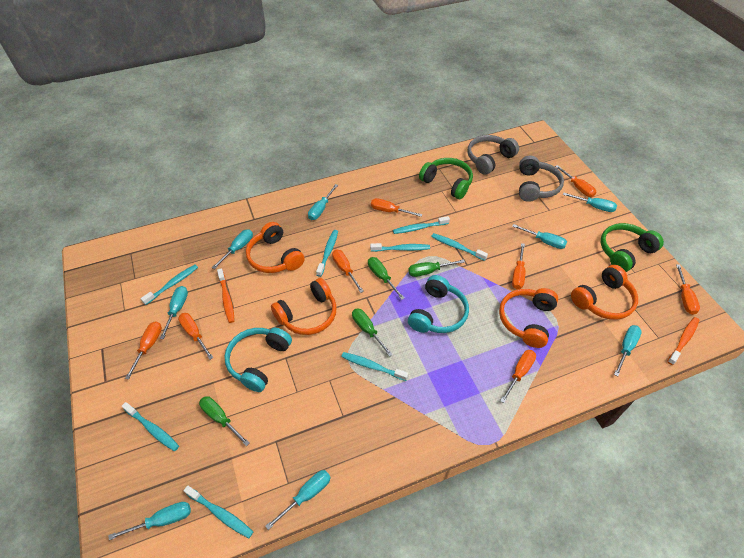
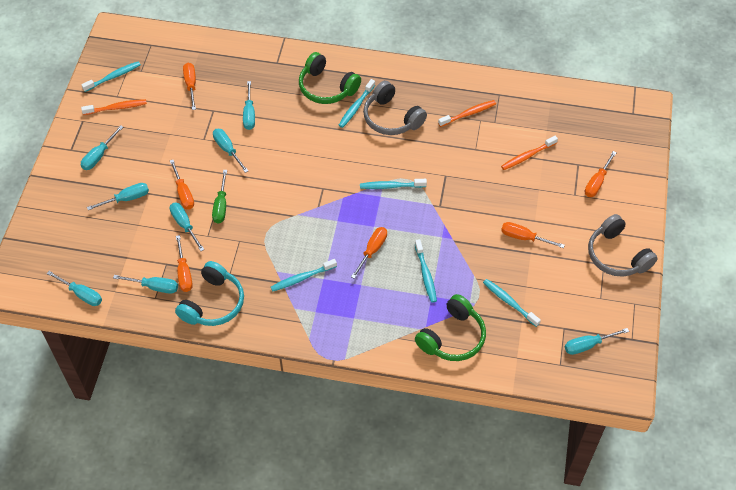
green screwdriver: [199,396,250,446] [352,308,393,357] [368,257,405,300] [408,259,465,277] = 4 -> [212,170,227,223] = 1
orange headphones: [246,222,305,273] [271,278,337,335] [499,288,558,348] [571,265,638,320] = 4 -> none = 0
orange screwdriver: [125,321,162,379] [178,313,213,360] [332,250,364,293] [371,198,422,217] [500,350,536,403] [512,243,525,289] [555,165,596,197] [676,264,700,315] = 8 -> [170,160,194,209] [176,235,193,292] [183,63,196,110] [351,227,387,279] [501,222,565,248] [585,151,617,197] = 6
orange toothbrush: [217,268,235,323] [667,317,700,365] = 2 -> [81,99,147,115] [438,100,496,127] [501,136,558,170] = 3
turquoise headphones: [224,328,292,392] [408,275,469,333] = 2 -> [175,261,244,326] = 1
turquoise toothbrush: [122,402,179,451] [141,265,198,305] [184,485,253,538] [316,230,338,277] [341,352,408,381] [370,243,430,252] [393,216,450,234] [431,233,488,261] = 8 -> [81,61,141,92] [271,259,337,291] [339,79,375,128] [360,179,427,189] [415,239,437,303] [483,279,541,327] = 6

